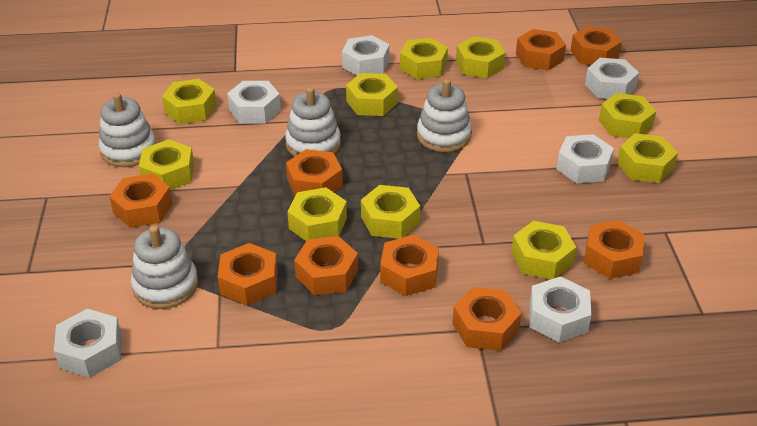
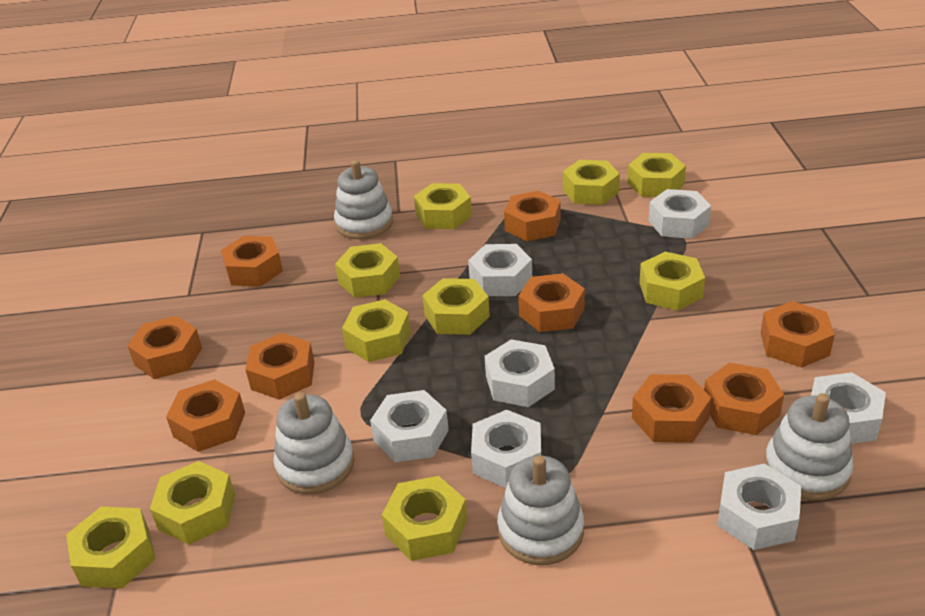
white nut: [54,309,121,378] [227,81,281,124] [342,35,389,76] [529,276,592,342] [556,134,614,183] [585,58,639,99] = 6 -> [370,390,449,462] [468,244,532,296] [471,410,541,488] [485,339,555,407] [649,189,711,239] [717,464,802,550] [811,372,886,444] = 7

